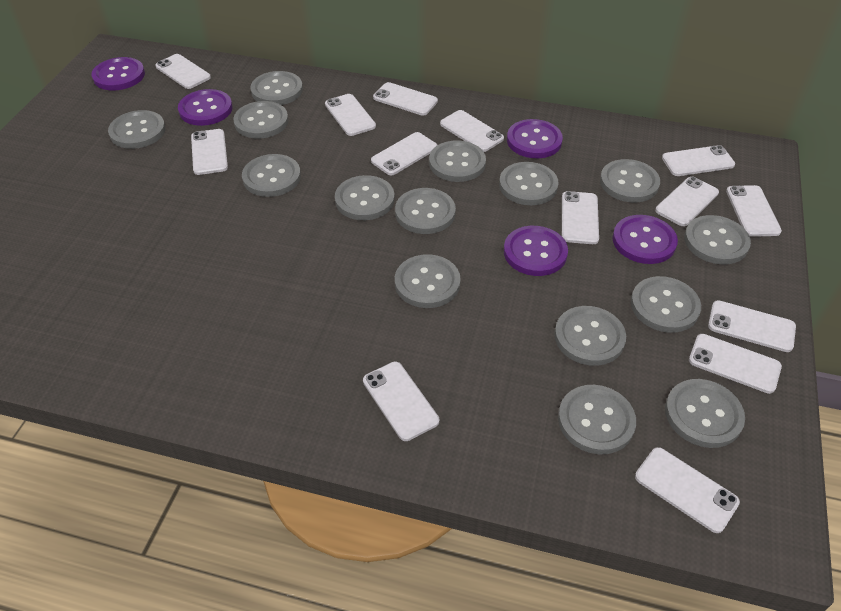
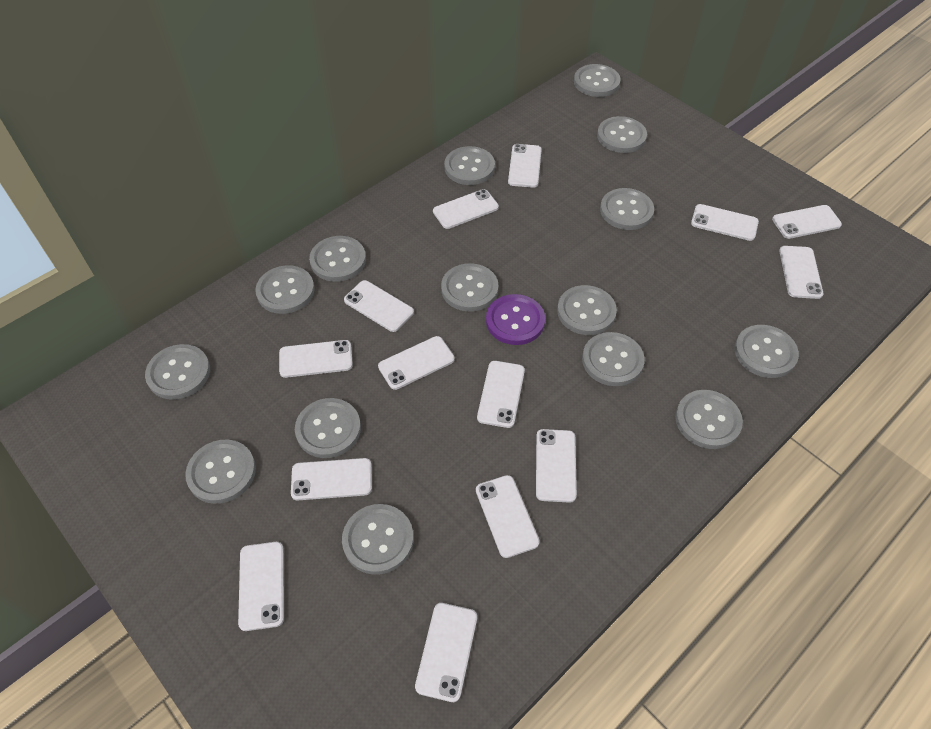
purple button: [91,57,145,90] [178,89,233,126] [504,226,568,276] [507,119,563,158] [612,215,678,264] = 5 -> [486,294,545,345] = 1

